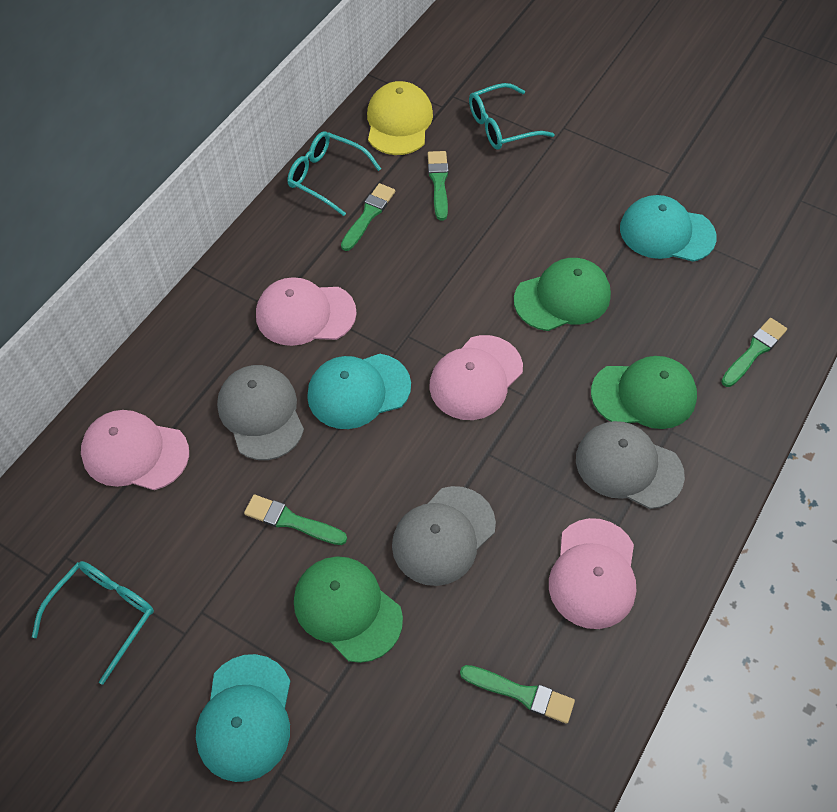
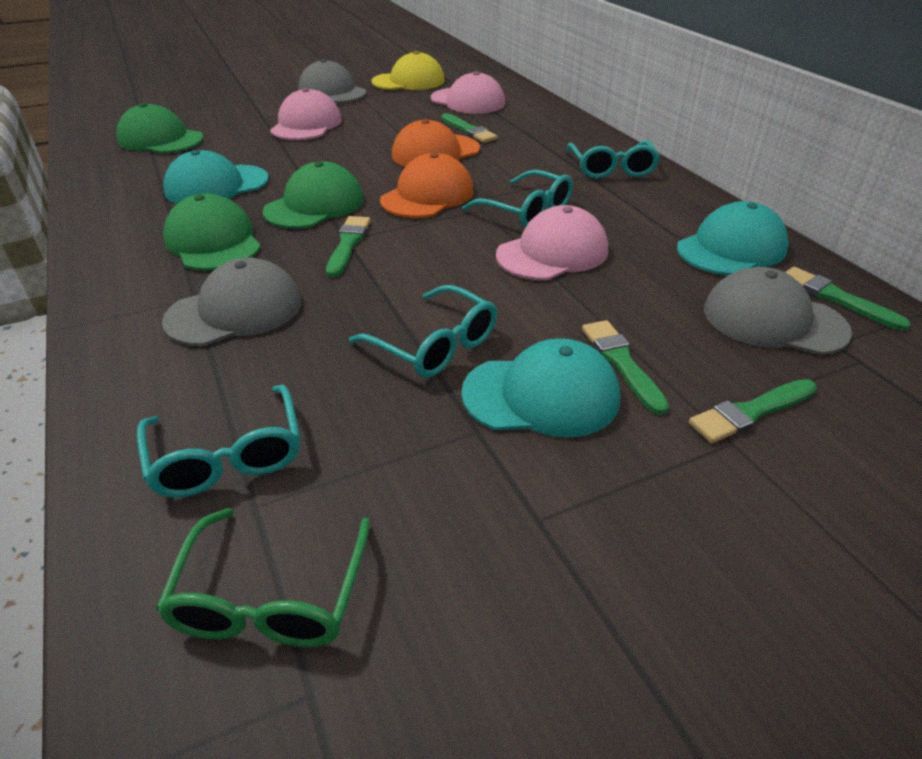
green glasses: none = 0 -> [156,508,370,647] = 1
orange cap: none = 0 -> [380,153,474,218] [392,119,480,167] = 2
pink cap: [81,410,189,490] [256,277,357,346] [429,335,523,420] [549,518,636,629] = 4 -> [270,88,342,140] [431,71,505,114] [496,205,608,280] = 3
turquoise glasses: [32,561,154,684] [287,131,381,216] [469,83,555,150] = 3 -> [137,384,300,497] [349,285,497,378] [462,170,573,228] [567,140,660,178] = 4

